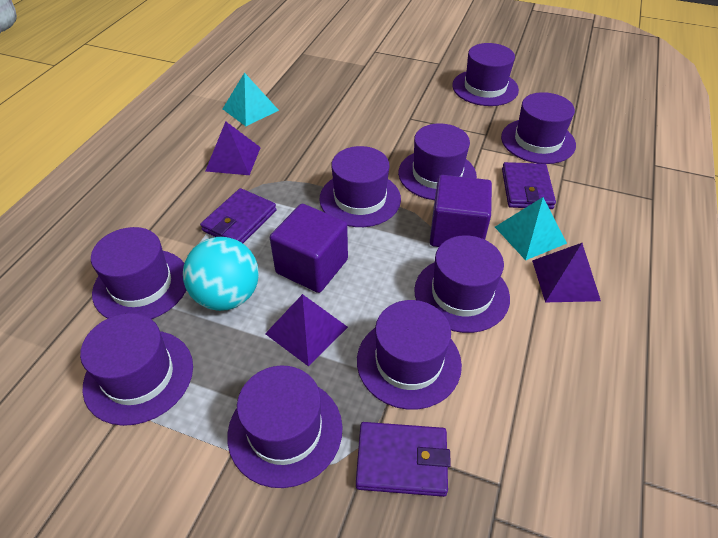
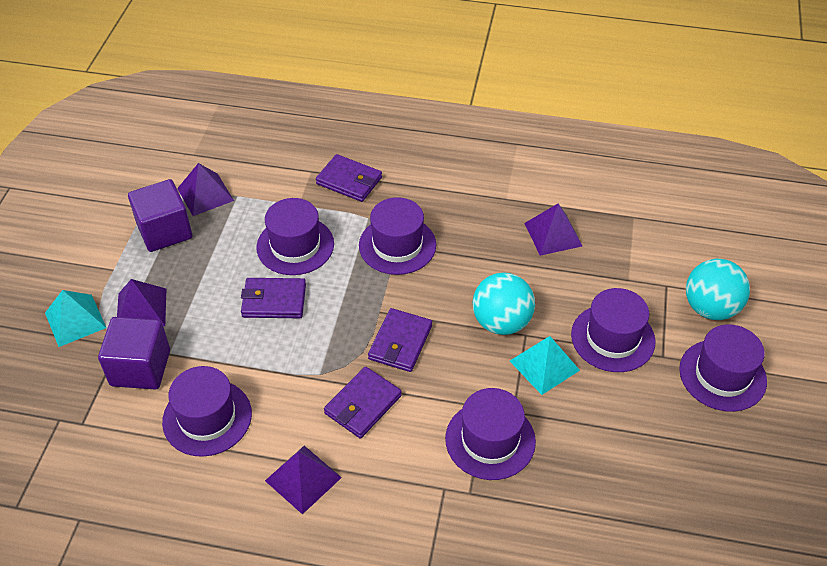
purple hat: [80,313,193,426] [91,227,186,319] [227,366,343,488] [319,146,401,227] [357,300,462,410] [398,123,477,200] [414,235,510,333] [452,43,519,106] [501,92,576,164] = 9 -> [162,366,252,457] [256,198,334,275] [359,197,436,275] [445,388,536,480] [571,288,656,372] [679,324,767,412] = 6
purple pyramid: [205,121,261,175] [265,294,348,367] [532,243,601,302] = 3 -> [117,279,166,326] [177,163,234,216] [265,446,342,514] [524,204,582,256] = 4
purple wallet: [200,188,277,243] [356,422,451,497] [502,162,556,209] = 3 -> [241,278,306,318] [316,154,382,202] [324,367,402,438] [368,308,432,372] = 4
turquoise ball: [183,237,259,311] = 1 -> [473,273,535,335] [686,259,750,320] = 2

